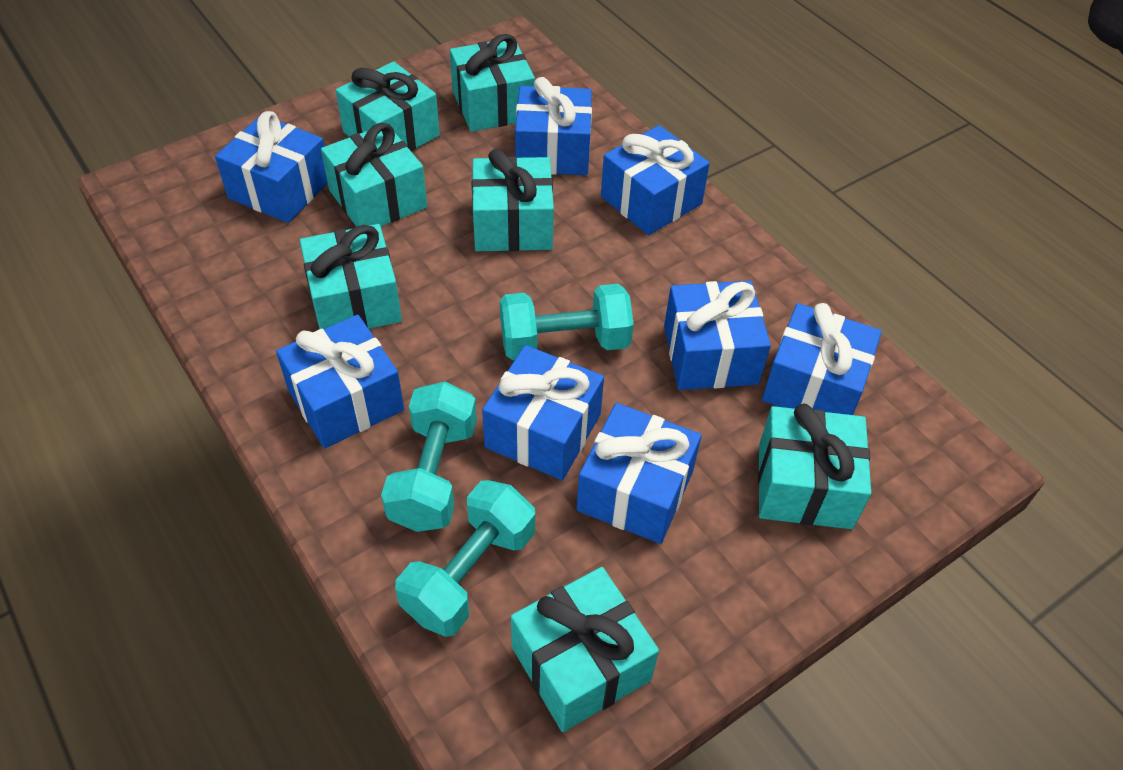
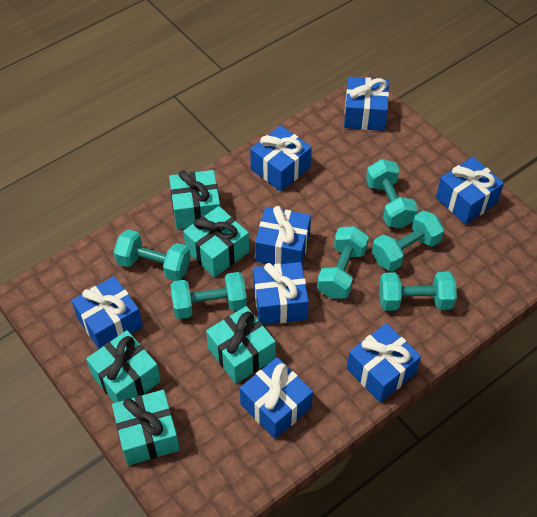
turquoise dumbbell: [381,382,477,532] [395,480,535,637] [500,284,634,360] = 3 -> [114,229,191,281] [171,272,247,319] [317,226,369,299] [366,159,418,228] [372,210,444,272] [379,272,457,311] = 6
turquoise gift: [300,224,402,329] [321,123,427,227] [336,62,440,151] [450,34,535,132] [472,149,554,251] [511,567,659,732] [758,404,871,529] = 7 -> [86,330,161,403] [112,390,180,466] [169,170,220,230] [183,206,249,278] [206,306,276,384] = 5

